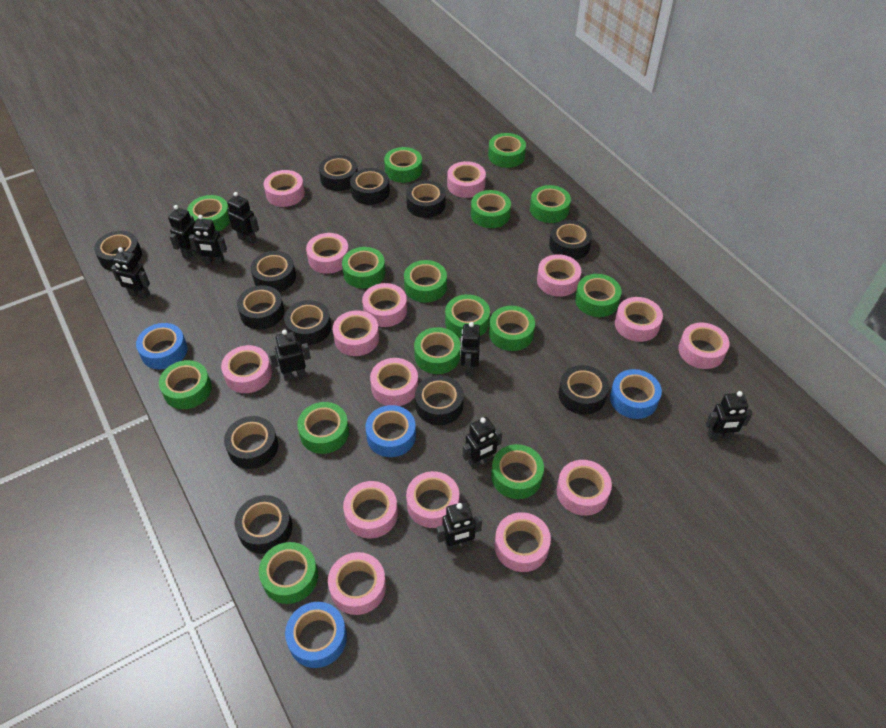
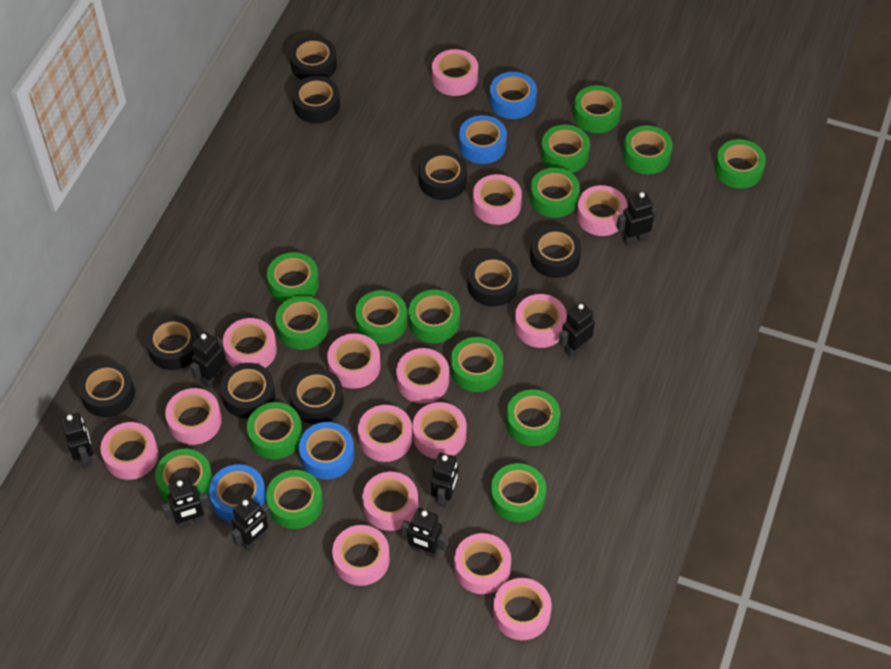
black robot: [111,247,150,299] [168,205,197,259] [189,215,227,265] [227,192,259,245] [269,330,311,381] [437,502,482,550] [460,322,480,376] [463,417,502,469] [705,391,752,440] = 9 -> [61,413,93,468] [162,478,210,528] [190,332,226,388] [231,496,271,550] [401,508,447,558] [431,453,458,508] [559,303,595,357] [617,192,658,245] = 8
black tape: [94,231,142,271] [224,416,278,469] [234,495,292,554] [237,285,284,330] [251,251,296,292] [284,300,331,345] [319,155,358,191] [350,168,390,205] [406,180,446,218] [415,375,464,425] [549,220,592,260] [559,365,609,415] = 12 -> [78,361,135,417] [145,316,199,370] [220,363,275,419] [289,368,344,424] [290,36,337,80] [292,76,340,123] [419,150,467,200] [468,254,519,307] [530,226,581,278] = 9

